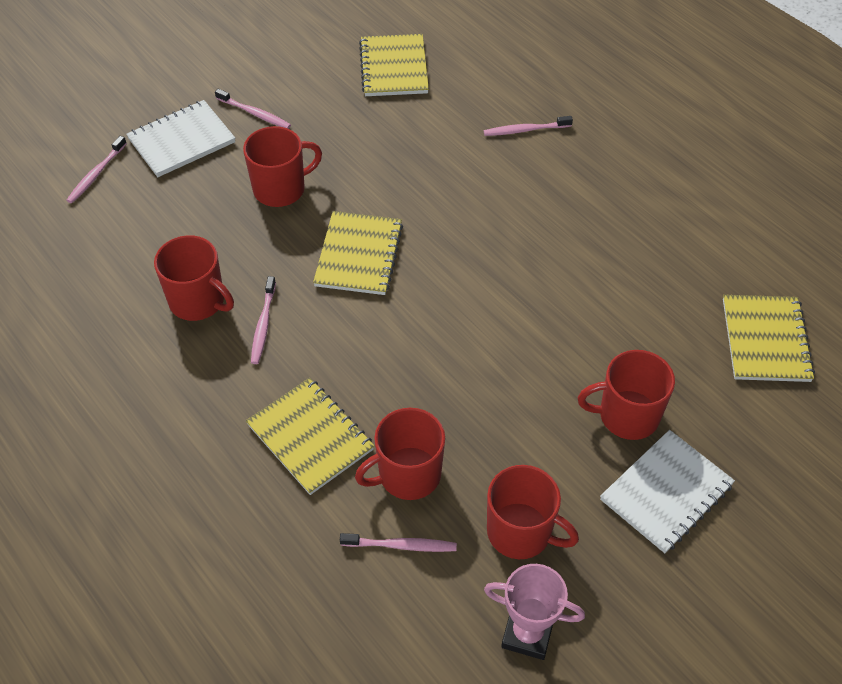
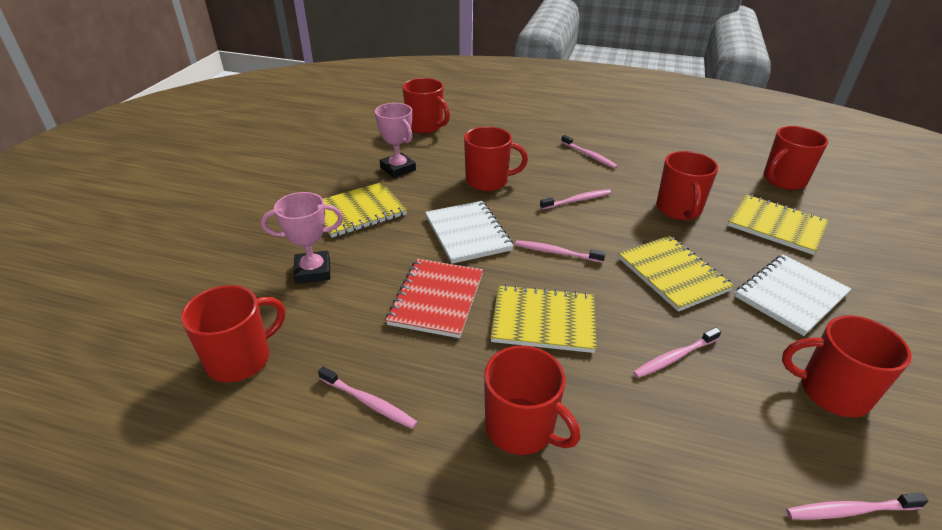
pink toothbrush: [66,136,127,203] [215,89,291,129] [251,276,276,364] [340,533,457,552] [484,116,573,136] = 5 -> [318,366,418,429] [515,240,606,263] [540,189,611,210] [561,135,618,169] [633,327,721,378] [786,493,928,519] = 6
pink trophy: [484,564,585,660] = 1 -> [261,192,343,284] [375,103,416,178] = 2
red mug: [154,235,234,321] [243,126,322,207] [355,408,445,500] [487,465,579,559] [577,350,675,440] = 5 -> [181,285,285,382] [403,78,450,133] [464,126,528,191] [484,346,580,455] [656,151,718,220] [763,126,828,190] [782,316,912,417] = 7
red notebook: none = 0 -> [386,259,483,338] = 1

